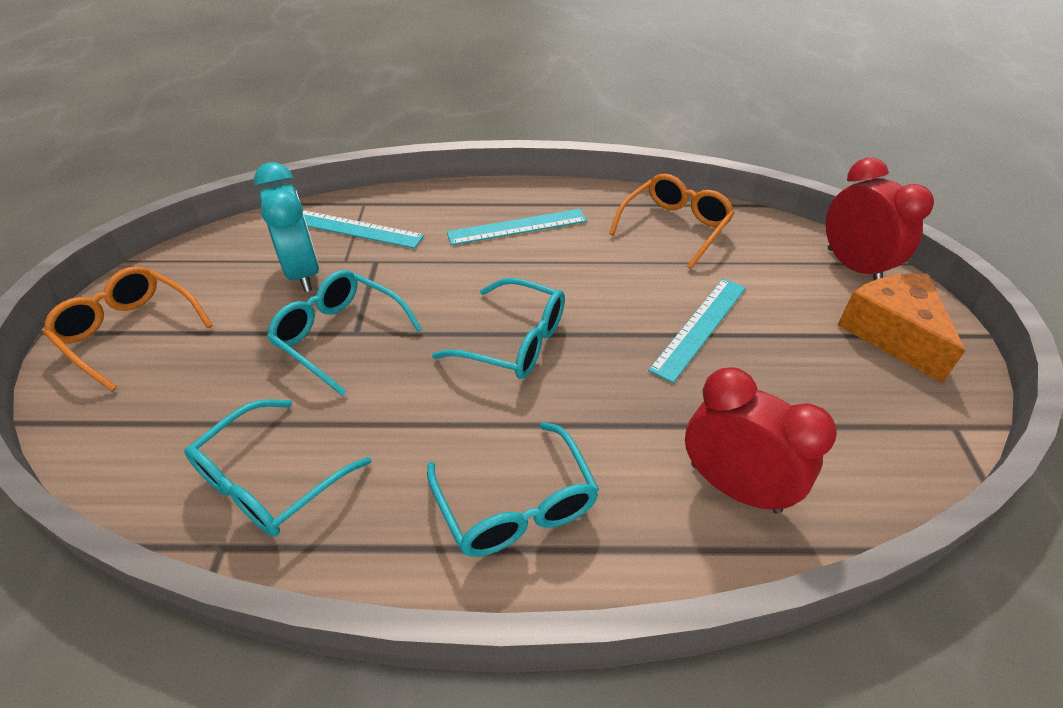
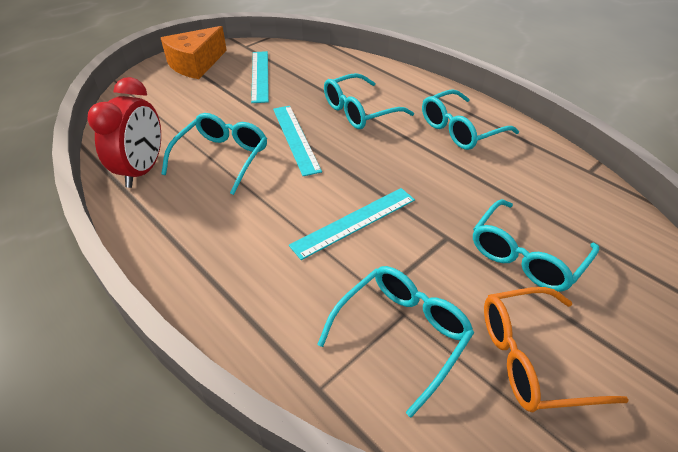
orange glasses: [43,266,213,392] [609,174,735,269] = 2 -> [484,287,629,412] = 1
red clock: [685,367,837,514] [826,158,934,280] = 2 -> [88,77,161,188] = 1
turquoise clock: [254,162,319,292] = 1 -> none = 0
turquoise glasses: [184,399,371,537] [267,270,422,396] [427,422,600,557] [432,278,565,379] = 4 -> [161,113,267,195] [318,266,474,418] [324,73,414,129] [422,89,519,150] [473,199,599,292] = 5

